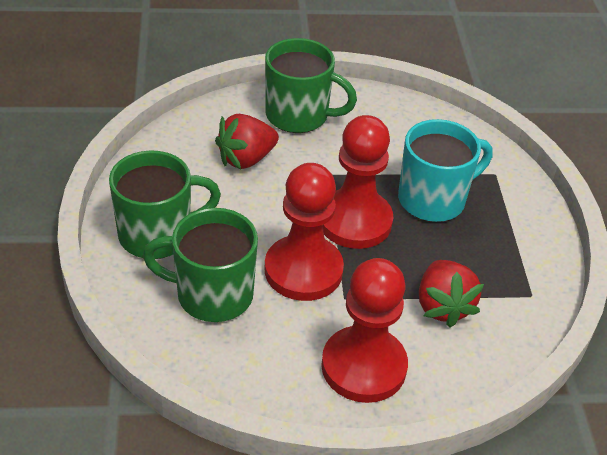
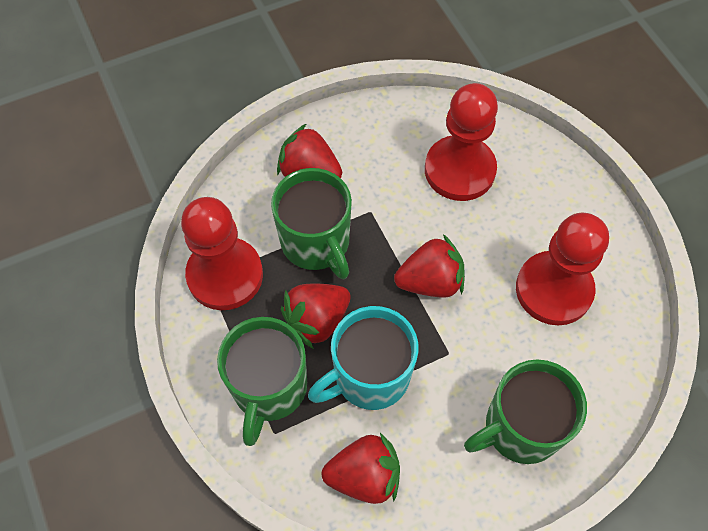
red strawberry: [215,114,279,169] [419,260,484,328] = 2 -> [277,124,342,178] [281,284,351,349] [322,433,400,504] [394,234,465,298] = 4

